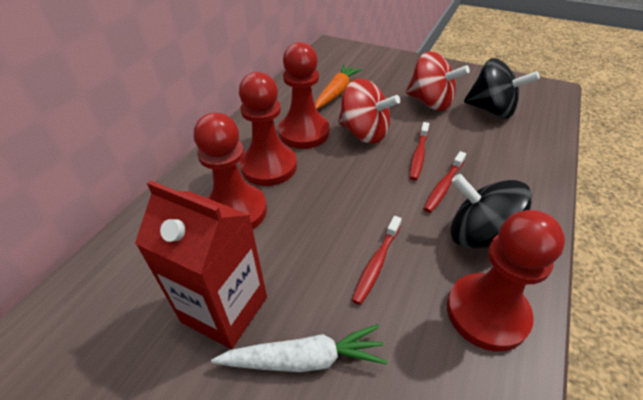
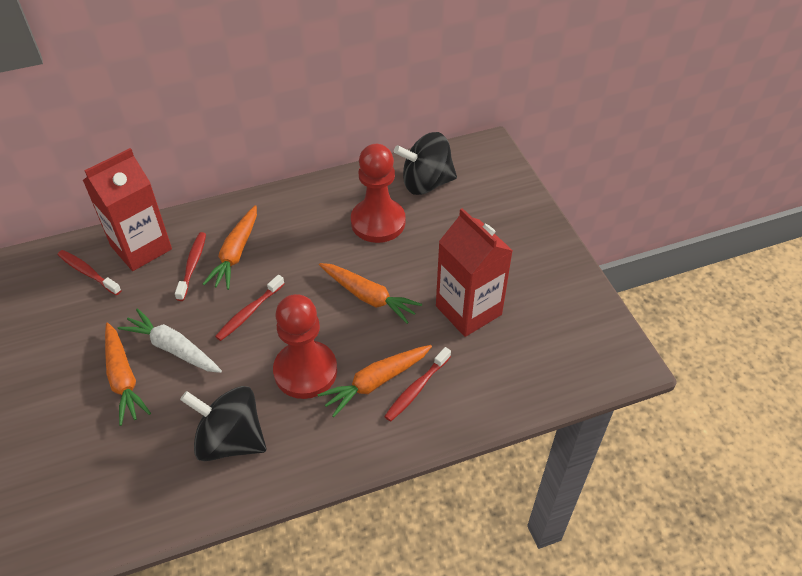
orange carrot: [315,65,362,109] = 1 -> [105,322,151,426] [203,205,257,290] [317,345,432,417] [319,263,422,324] = 4
red carton: [135,180,267,349] = 1 -> [83,148,172,271] [436,208,513,337] = 2
red pawn: [194,113,267,229] [239,72,297,186] [278,42,330,149] [447,210,565,352] = 4 -> [273,294,337,399] [351,144,406,243] = 2
red spinning top: [338,79,400,144] [406,51,470,111] = 2 -> none = 0
red toothbrush: [352,216,402,305] [410,122,429,180] [423,151,466,213] = 3 -> [58,250,121,295] [175,232,206,301] [215,275,284,341] [384,347,451,422] = 4

